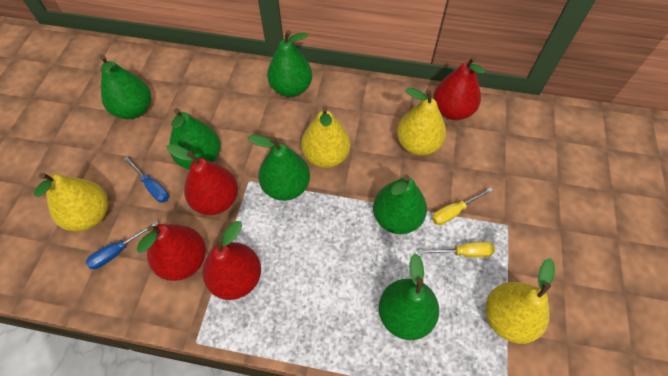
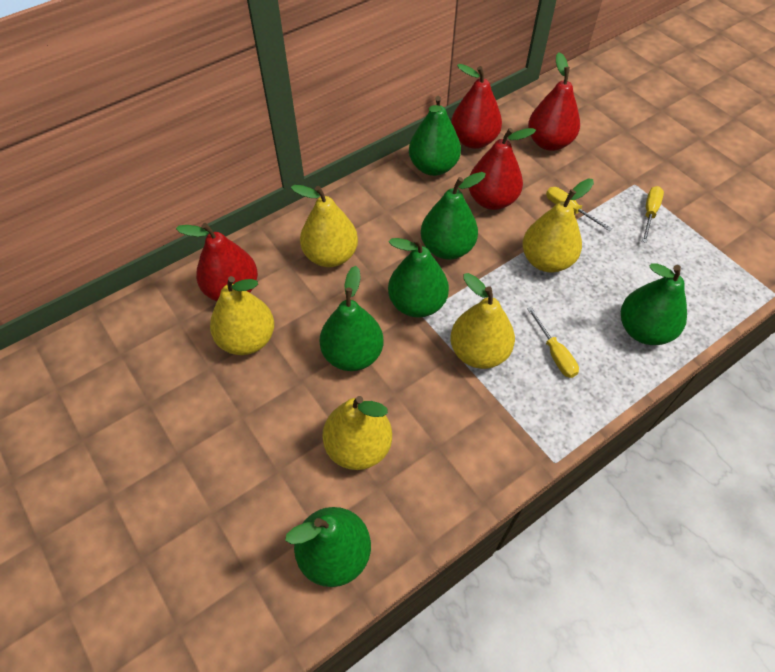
blue screwdriver: [86,221,159,269] [124,157,169,203] = 2 -> none = 0
yellow pear: [34,173,108,231] [301,106,350,168] [397,88,446,156] [485,258,555,344] = 4 -> [210,276,274,355] [291,185,358,267] [323,396,392,470] [450,273,515,369] [522,179,594,272] = 5
yellow screwdriver: [418,242,495,257] [432,188,493,225] = 2 -> [527,307,579,378] [546,187,612,231] [642,186,664,243] = 3

